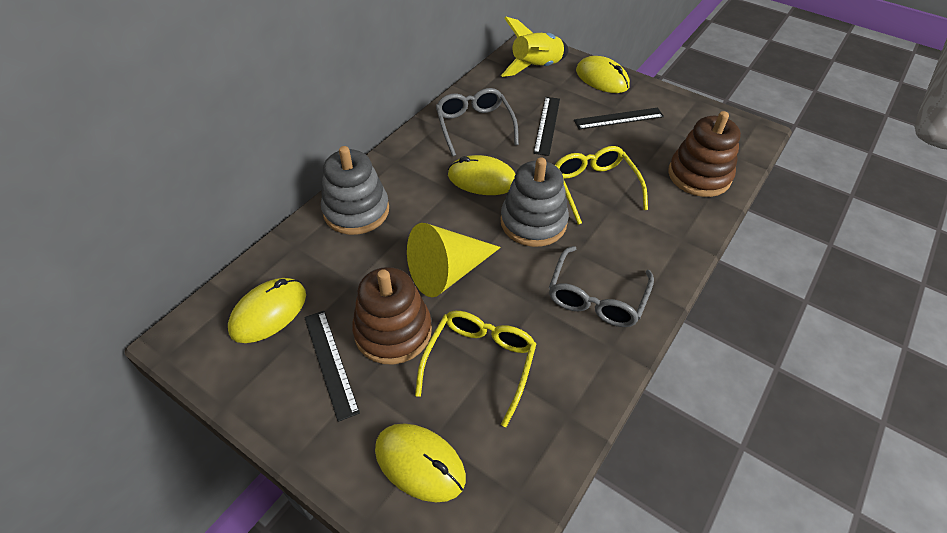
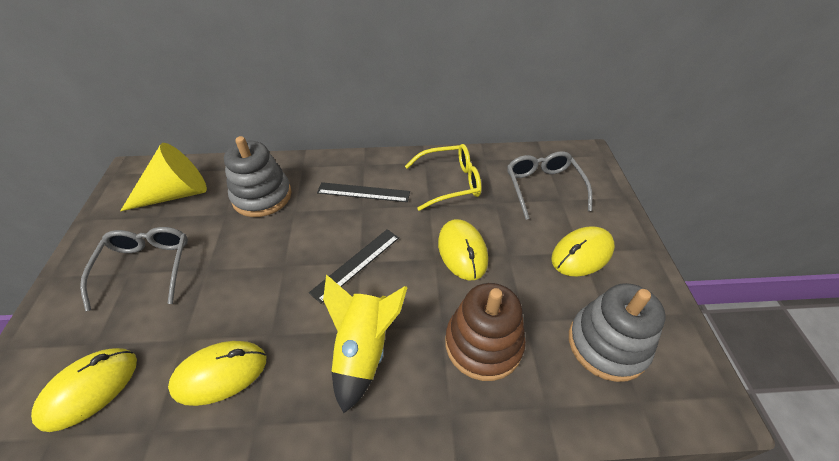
black ruler: [304,311,360,422] [533,97,560,156] [574,108,664,129] = 3 -> [309,229,399,304] [317,182,410,202] = 2
brown stacking toy: [352,267,432,365] [668,111,741,197] = 2 -> [445,283,526,381] = 1
yellow glasses: [415,311,536,427] [555,146,648,225] = 2 -> [405,144,482,211] = 1

